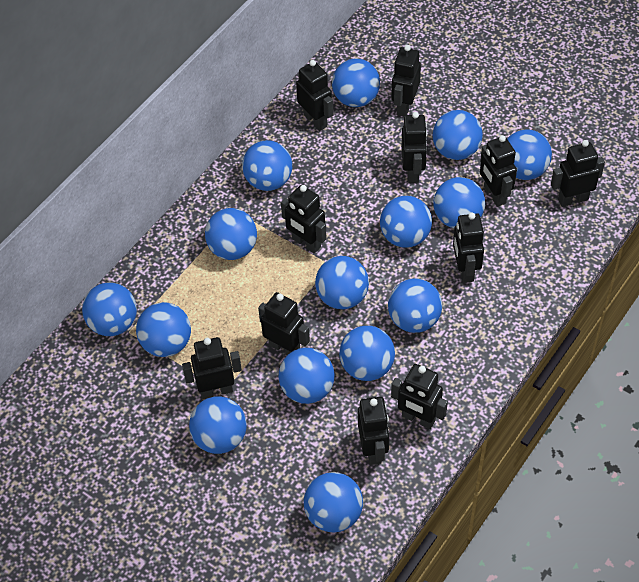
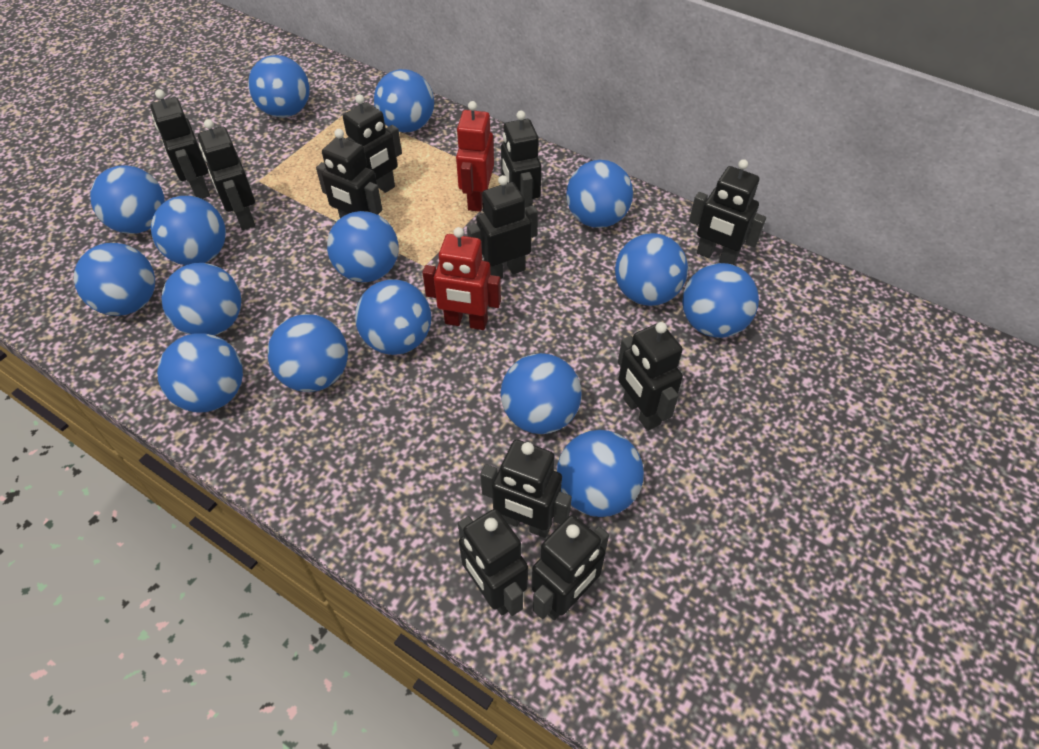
red robot: none = 0 -> [422,227,501,330] [456,101,494,212] = 2

